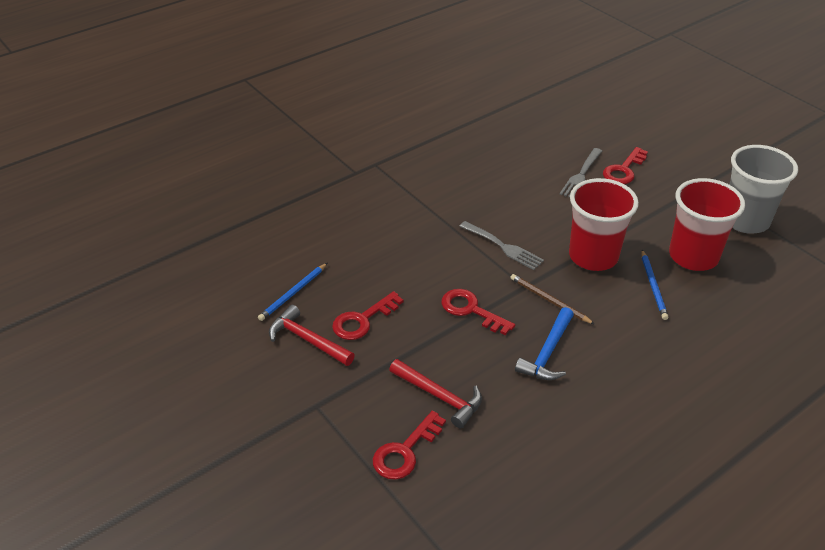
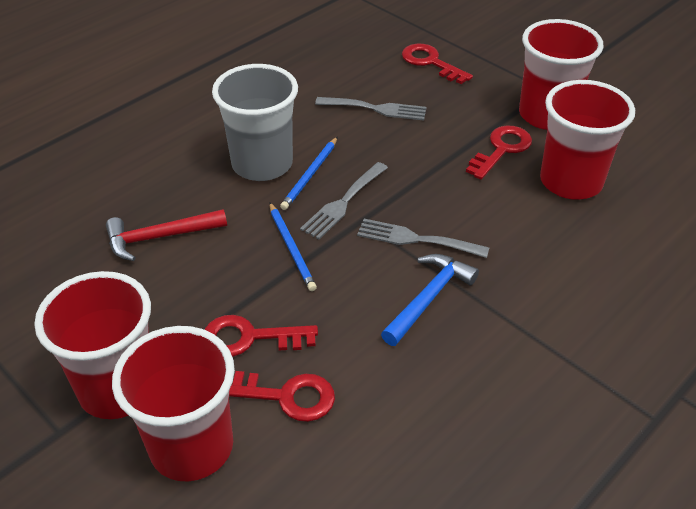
brown pencil: [510,274,594,324] = 1 -> none = 0
grey fork: [459,221,544,270] [560,148,602,198] = 2 -> [300,162,388,239] [315,97,426,120] [357,219,489,258] = 3
red cup: [569,178,639,271] [669,178,745,271] = 2 -> [34,271,151,419] [112,326,235,481] [519,19,604,130] [540,80,635,200] = 4
red hammer: [269,305,355,366] [389,359,482,428] = 2 -> [106,209,227,261] = 1

